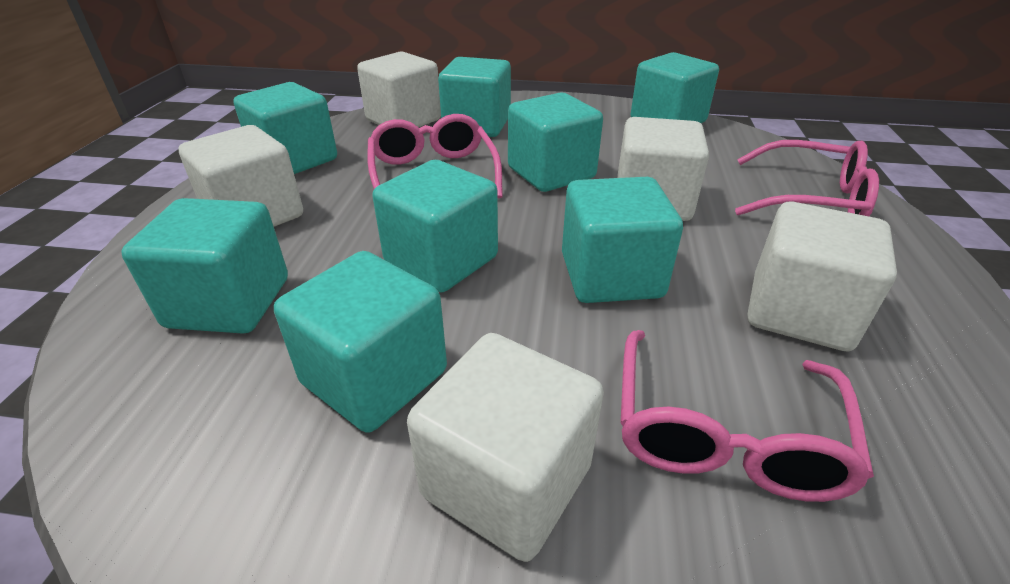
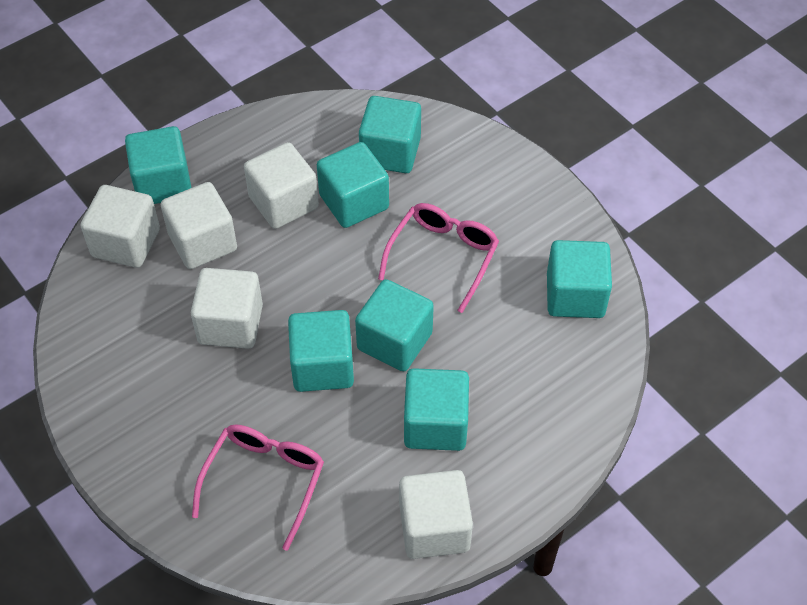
pink glasses: [367,114,503,198] [620,330,874,502] [735,140,879,217] = 3 -> [192,425,324,551] [378,203,499,313] = 2
turquoise cube: [121,198,288,334] [233,82,337,174] [274,251,447,433] [372,160,498,292] [438,57,511,137] [508,93,603,192] [562,177,683,303] [631,52,719,123] = 8 -> [125,126,192,204] [288,310,354,392] [317,142,389,228] [355,279,434,372] [359,96,421,173] [404,368,469,451] [547,240,612,318] = 7

